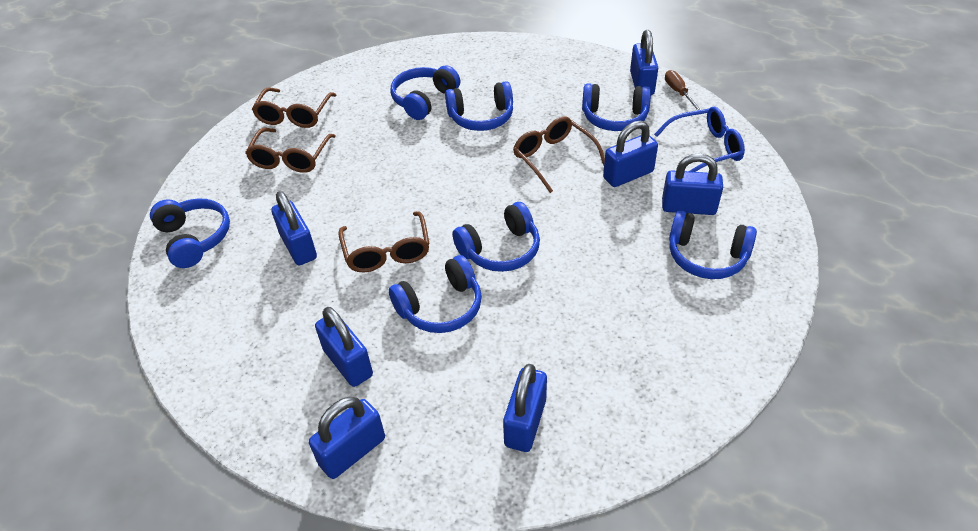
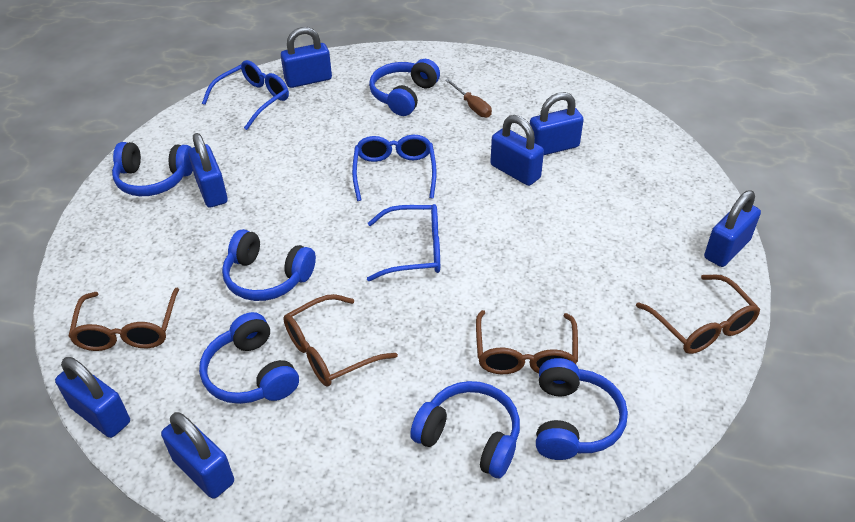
blue glasses: [654,107,745,172] = 1 -> [202,60,289,130] [352,135,437,201] [367,204,440,281] = 3
blue headphones: [150,198,230,268] [389,255,482,333] [391,65,460,120] [445,81,513,131] [453,202,540,272] [582,83,651,131] [669,211,757,279] = 7 -> [112,142,193,196] [199,312,299,404] [222,229,316,301] [369,59,440,116] [410,381,520,478] [536,358,628,460] = 6

